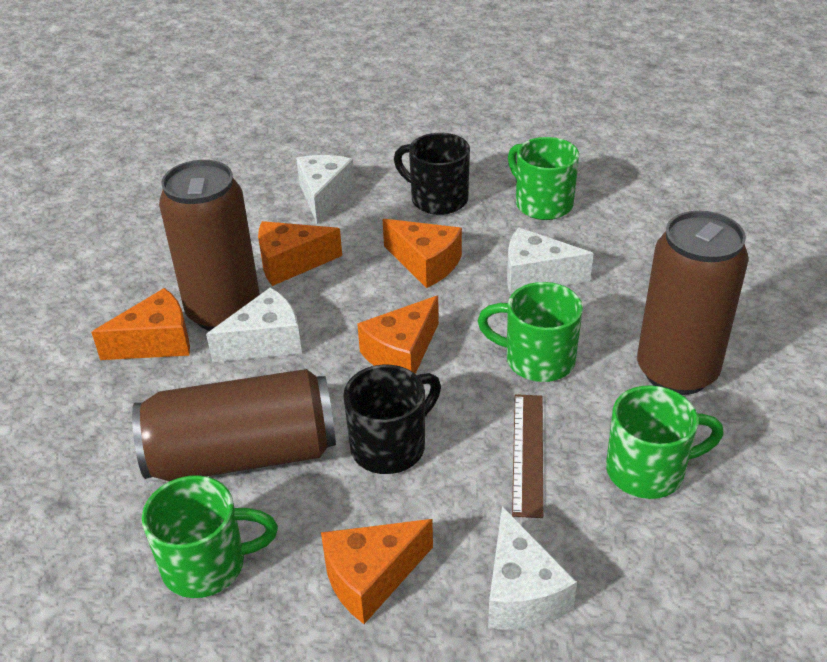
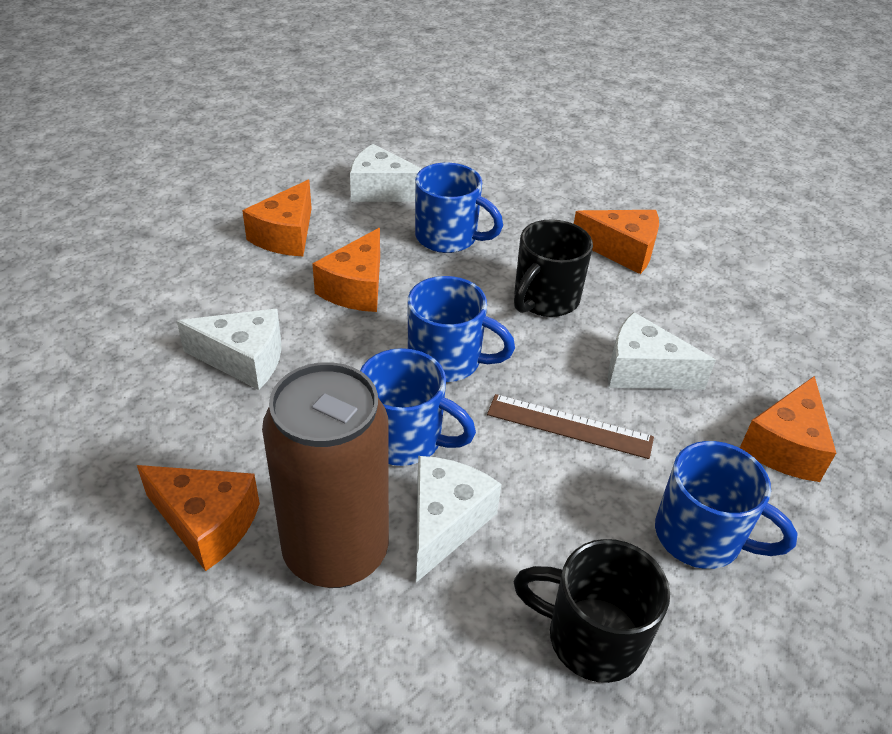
blue mug: none = 0 -> [360,348,476,466] [408,276,515,382] [415,163,503,253] [655,441,798,569] = 4
brown can: [132,369,336,481] [159,160,260,331] [637,211,749,395] = 3 -> [262,362,389,588] = 1
green mug: [142,475,278,598] [477,282,583,382] [508,137,579,220] [606,385,724,499] = 4 -> none = 0

